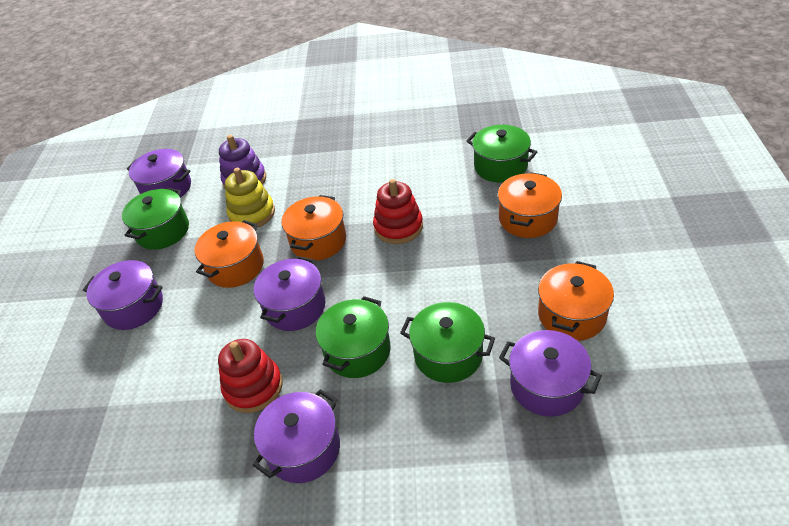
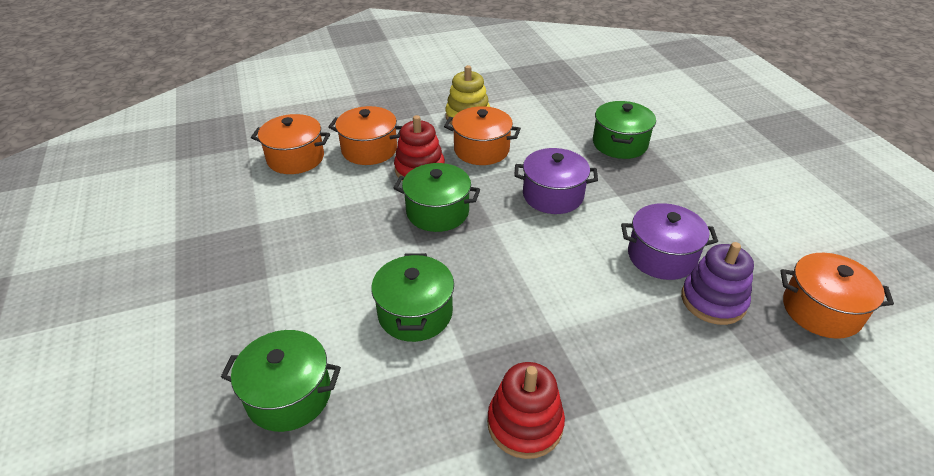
purple pot: [83,260,163,330] [127,149,191,198] [253,389,340,483] [254,256,325,331] [499,330,602,417] = 5 -> [514,148,598,214] [621,203,718,280] = 2

